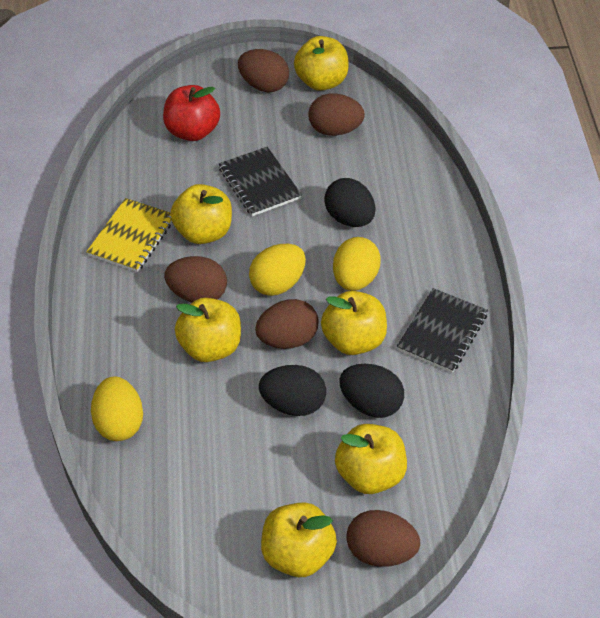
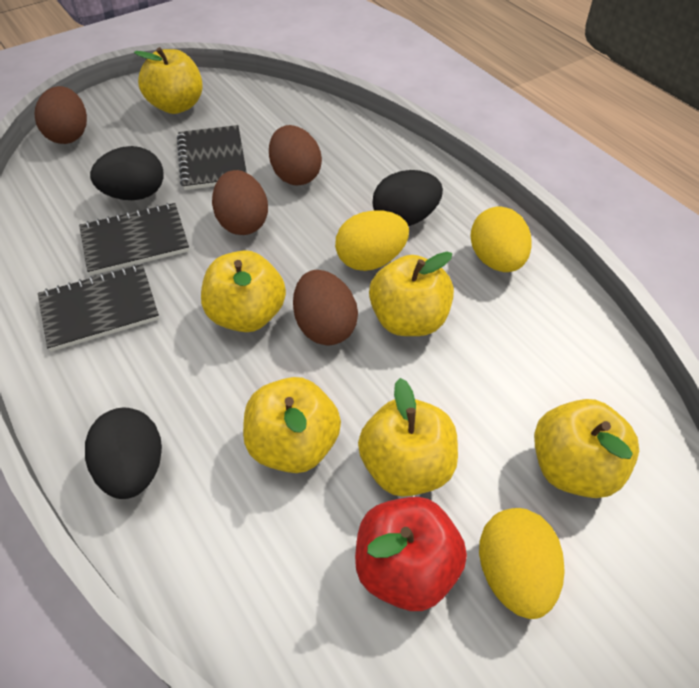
black notebook: [219,147,302,216] [397,288,488,373] = 2 -> [38,264,159,352] [79,203,189,276] [177,125,247,190] = 3
brown egg: [164,256,227,303] [238,49,289,92] [255,299,319,349] [309,94,365,136] [346,510,420,567] = 5 -> [34,86,87,144] [212,170,268,235] [269,125,322,186] [293,270,358,345] = 4
yellow notebook: [86,198,173,272] = 1 -> none = 0

